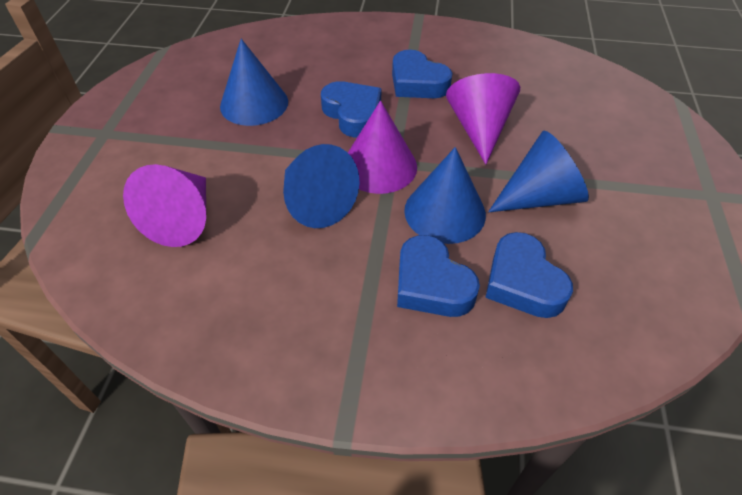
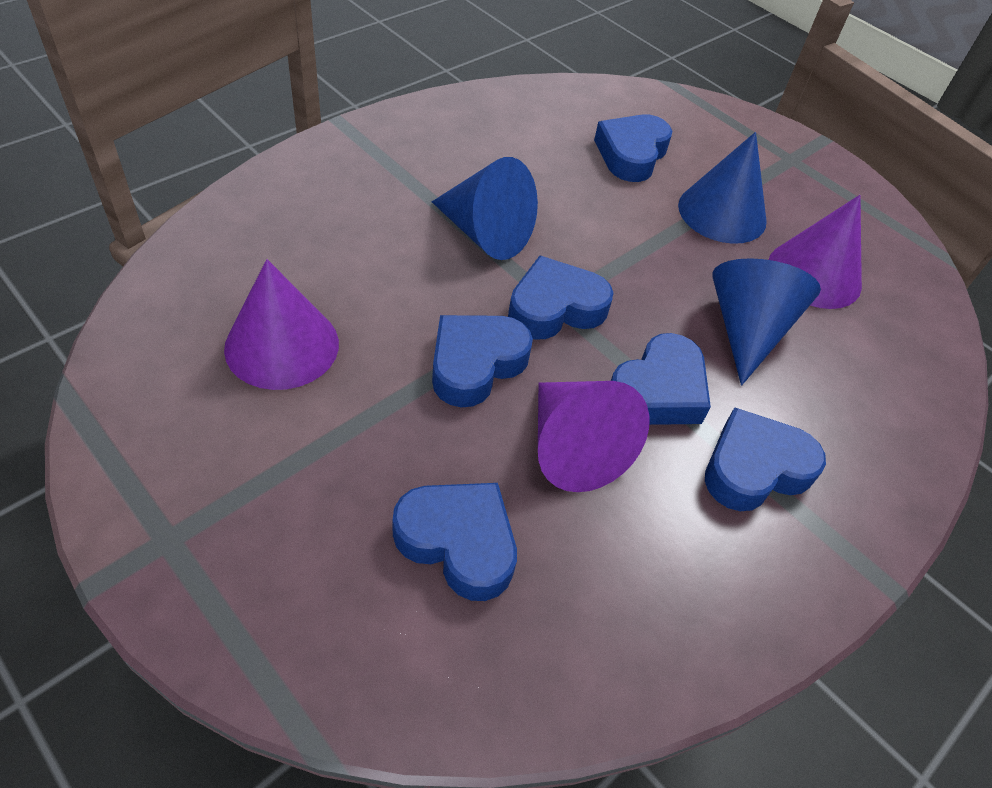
blue cone: [220,39,288,126] [283,144,360,228] [404,147,486,244] [488,131,589,212] = 4 -> [432,157,538,260] [678,132,767,244] [712,258,821,386] = 3
blue heart: [321,81,381,137] [392,49,452,98] [397,235,480,317] [485,232,573,318] = 4 -> [392,483,517,601] [432,315,533,407] [508,256,613,340] [594,114,672,182] [611,333,711,425] [705,407,826,511] = 6

